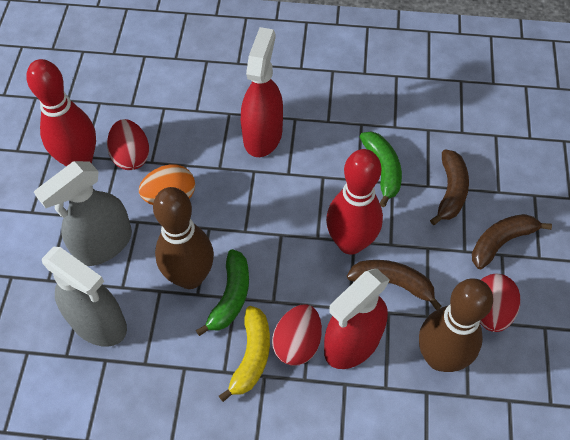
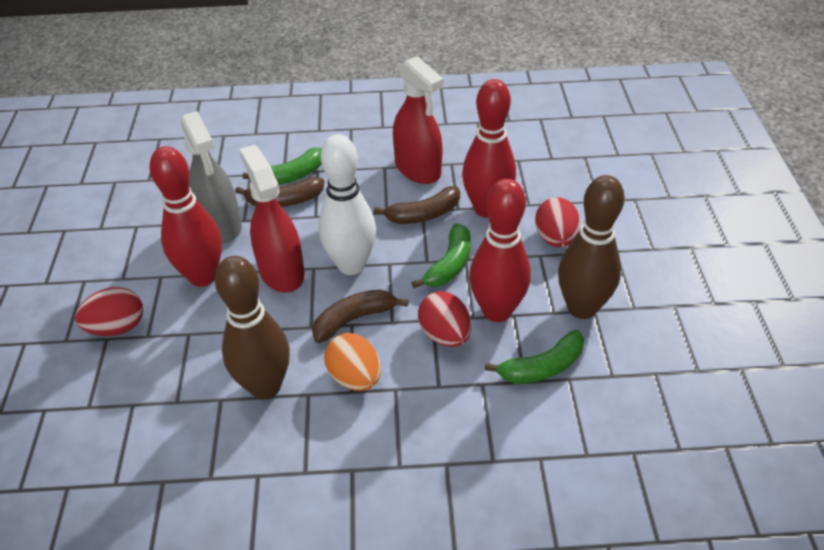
green banana: [196,249,249,336] [360,131,402,207] = 2 -> [243,148,322,185] [412,223,471,288] [485,330,584,384] = 3
grey spray bottle: [34,161,132,266] [42,247,127,347] = 2 -> [181,111,242,243] = 1
red bowling pin: [26,59,96,166] [326,149,383,255] = 2 -> [149,146,222,287] [462,79,516,218] [469,179,531,322] = 3
white bowling pin: none = 0 -> [319,134,376,275] = 1
yellow banana: [219,306,270,402] = 1 -> none = 0

